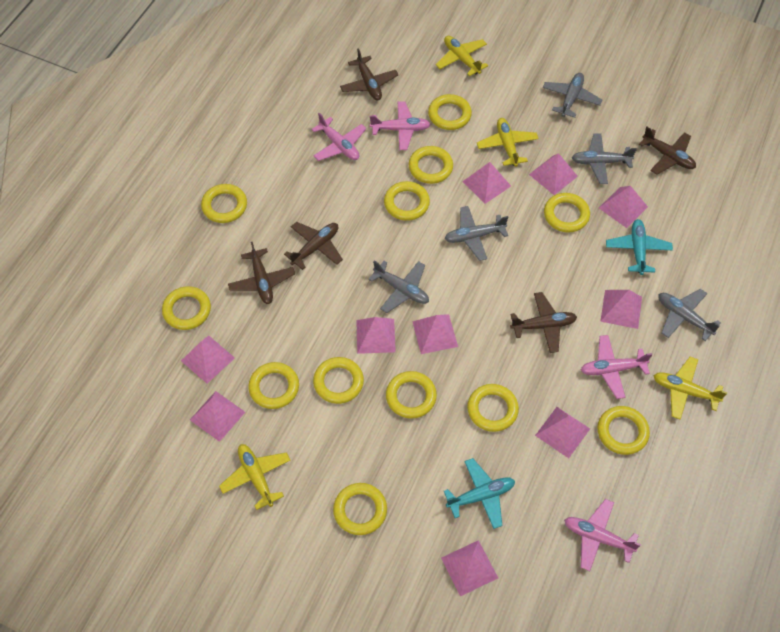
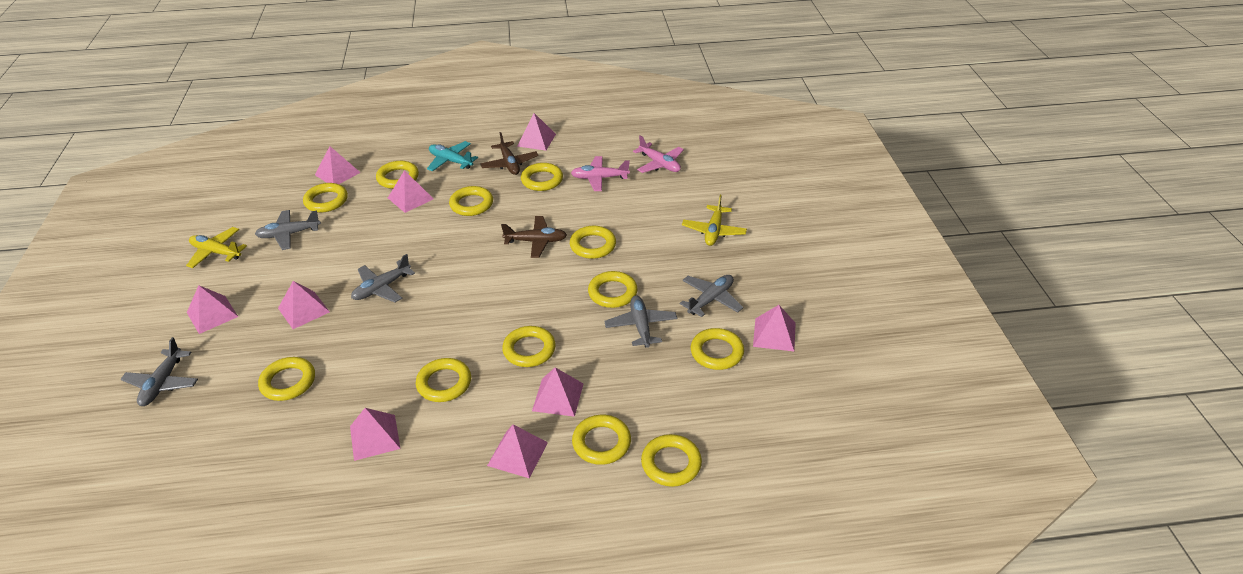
brown plane: [228,242,295,304] [284,222,343,270] [340,48,399,100] [510,292,577,353] [639,127,696,175] = 5 -> [480,132,538,175] [501,216,567,258] = 2
pink plane: [311,113,366,161] [370,101,431,150] [564,499,641,571] [581,335,652,399] = 4 -> [571,156,630,191] [633,135,684,173] = 2
pink pyramid: [181,336,235,384] [190,391,245,442] [356,317,396,354] [412,314,458,354] [441,540,498,596] [462,162,511,204] [529,153,578,195] [535,407,590,458] [599,186,648,228] [600,290,642,329] = 10 -> [187,285,238,334] [278,281,330,329] [315,146,361,184] [350,408,401,461] [388,170,433,213] [487,424,548,478] [517,113,556,151] [532,367,583,417] [753,305,796,351] = 9
turquoise plane: [444,458,515,529] [606,219,673,275] = 2 -> [427,141,478,172] = 1
yellow plane: [219,444,291,510] [436,36,488,76] [477,118,539,167] [653,357,727,420] = 4 -> [186,227,247,268] [682,195,747,246] = 2

